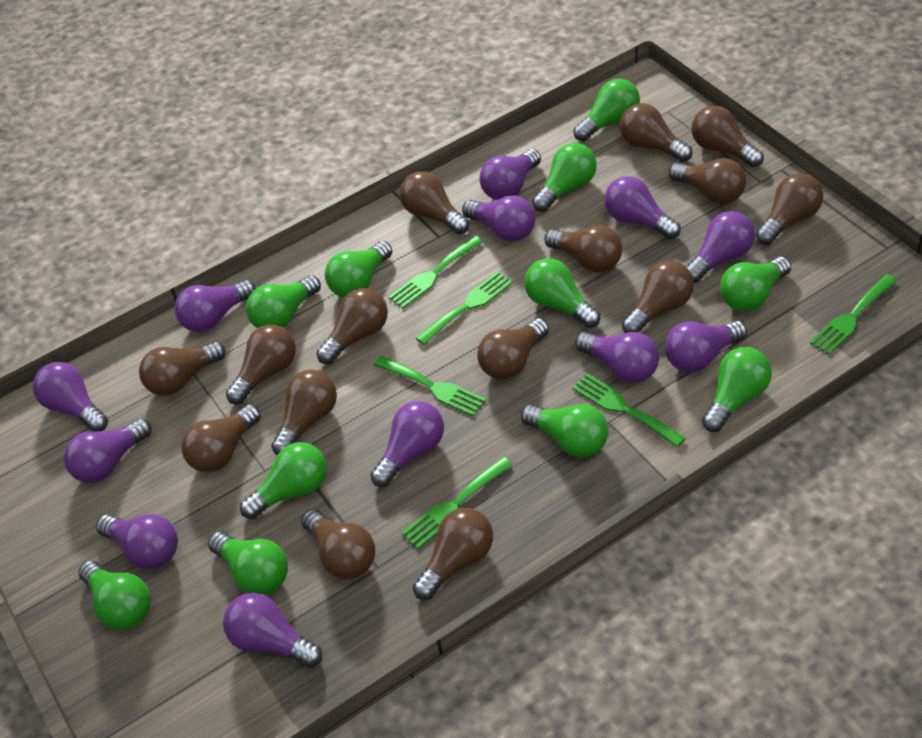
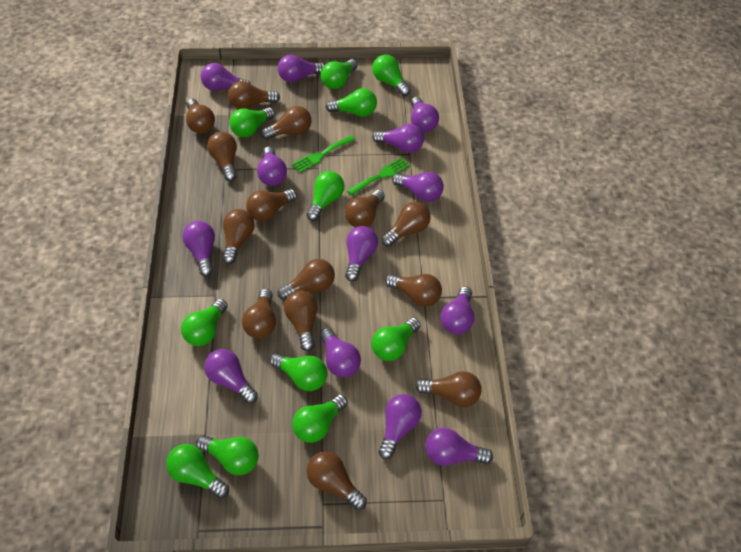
brown light bulb: [139,341,226,396] [181,404,261,472] [226,324,296,404] [271,370,337,455] [301,509,375,579] [316,288,388,364] [400,171,469,234] [413,508,493,600] [477,318,549,380] [544,225,622,273] [619,103,692,162] [622,260,694,333] [669,158,746,205] [692,106,764,167] [756,173,823,245] = 15 -> [186,99,215,134] [207,132,237,181] [222,209,255,264] [228,81,280,109] [242,289,276,339] [246,189,297,221] [261,106,311,140] [277,259,335,300] [284,291,318,351] [306,451,367,510] [345,190,385,227] [382,202,431,247] [385,274,442,307] [415,371,481,407] = 14
green fork: [374,356,486,416] [389,236,483,308] [401,457,513,549] [416,271,513,345] [572,373,686,447] [810,274,897,355] = 6 -> [292,135,355,173] [347,157,410,196] = 2
purple light bulb: [33,362,108,431] [64,418,152,483] [96,514,178,569] [175,280,256,332] [223,593,323,668] [370,401,444,487] [462,195,535,242] [480,149,541,200] [575,332,659,383] [604,176,681,239] [665,321,747,372] [687,211,755,283] = 12 -> [183,221,215,277] [201,63,251,91] [204,349,258,404] [257,146,287,186] [277,55,325,82] [320,328,361,378] [345,226,378,282] [372,124,424,153] [378,394,422,459] [392,172,444,202] [411,97,439,132] [425,428,493,466] [440,286,474,334] = 13

